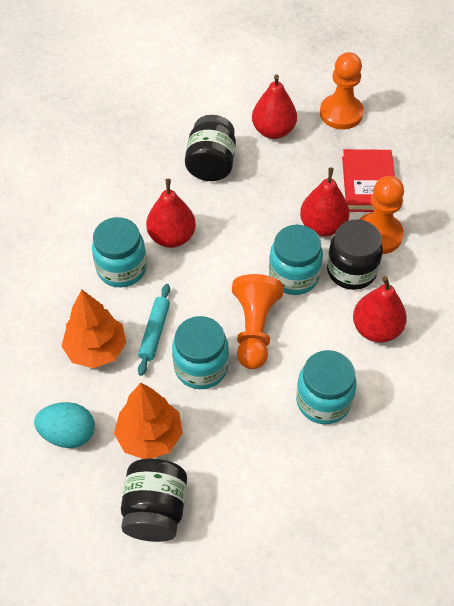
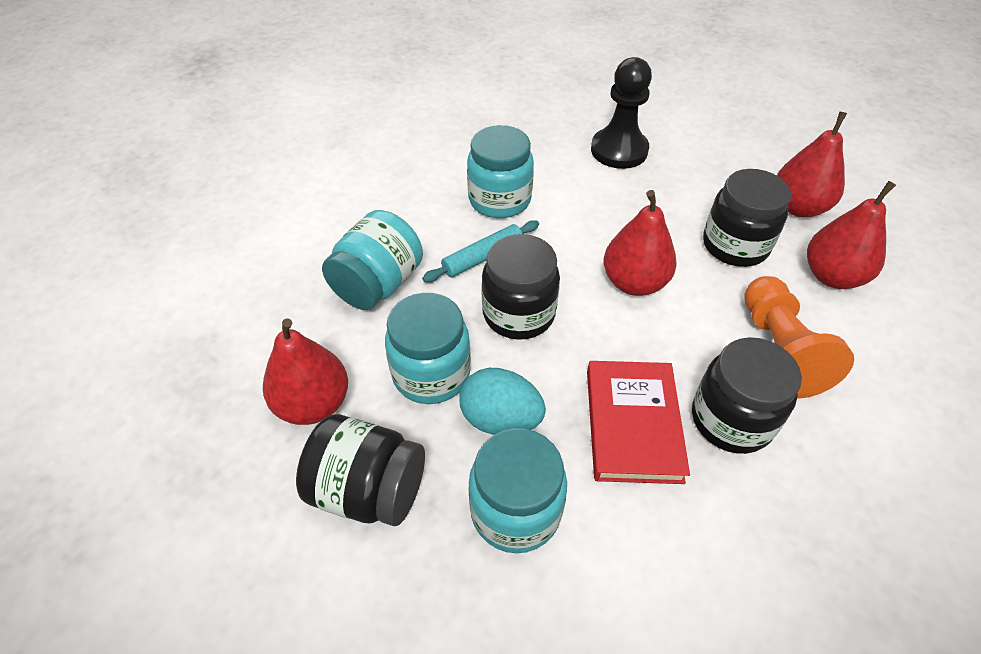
black jar: [121,459,187,542] [185,115,236,181] [327,219,383,290] = 3 -> [296,414,425,526] [481,234,560,340] [692,337,802,454] [703,169,791,267] = 4
black pawn: none = 0 -> [591,57,652,169] = 1
orange pawn: [232,274,283,369] [320,52,364,129] [359,176,404,254] = 3 -> [744,276,854,399] = 1
orange tree: [61,289,126,369] [114,383,183,459] = 2 -> none = 0

